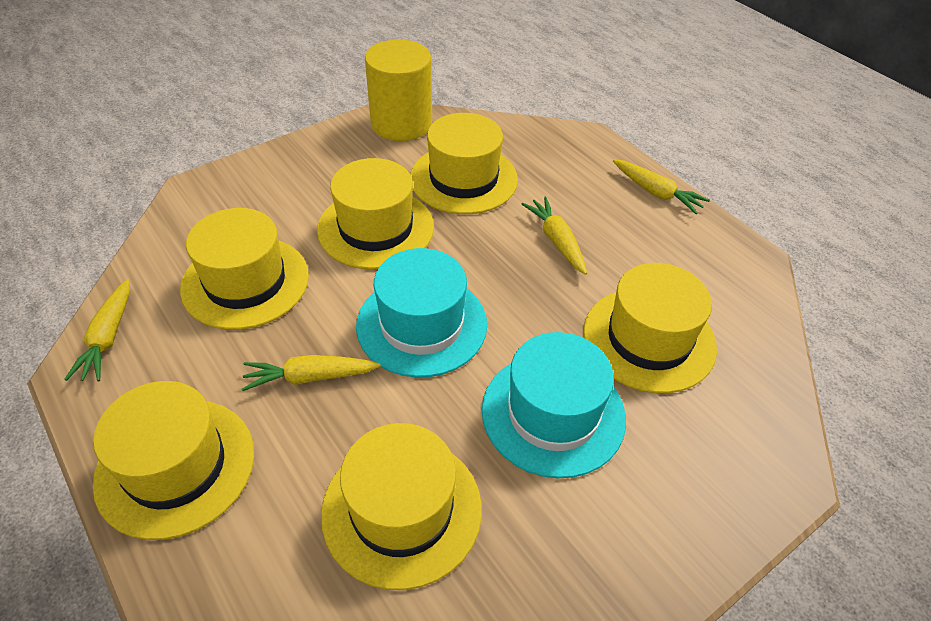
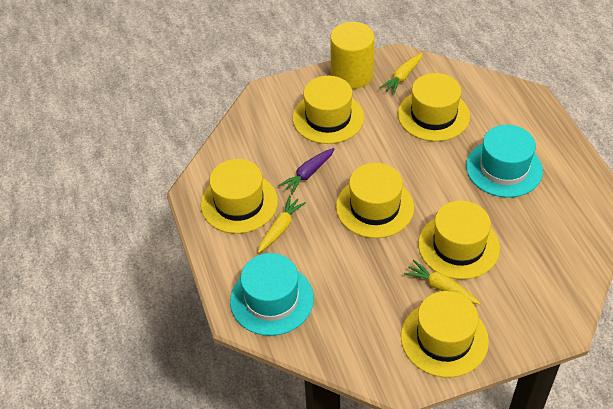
purple carrot: none = 0 -> [278,148,334,195] = 1
yellow carrot: [64,279,130,381] [242,355,381,391] [522,197,587,275] [613,160,710,214] = 4 -> [258,196,306,253] [379,53,423,95] [404,260,480,304] = 3

